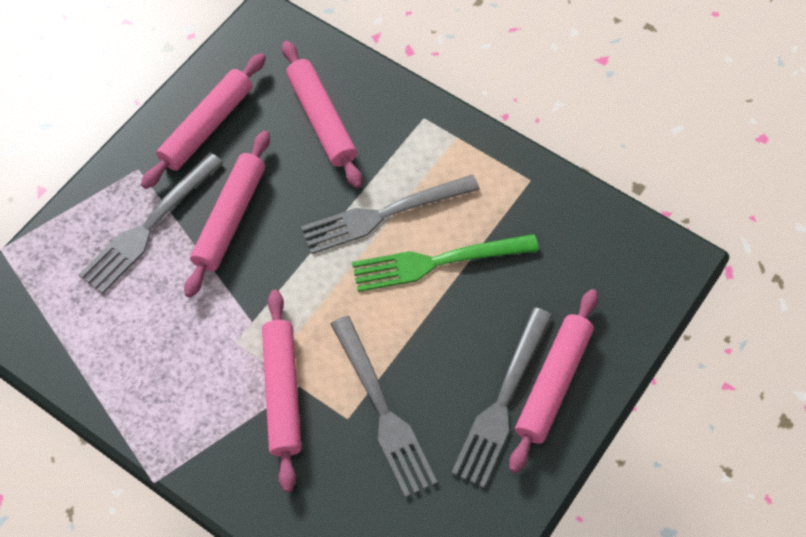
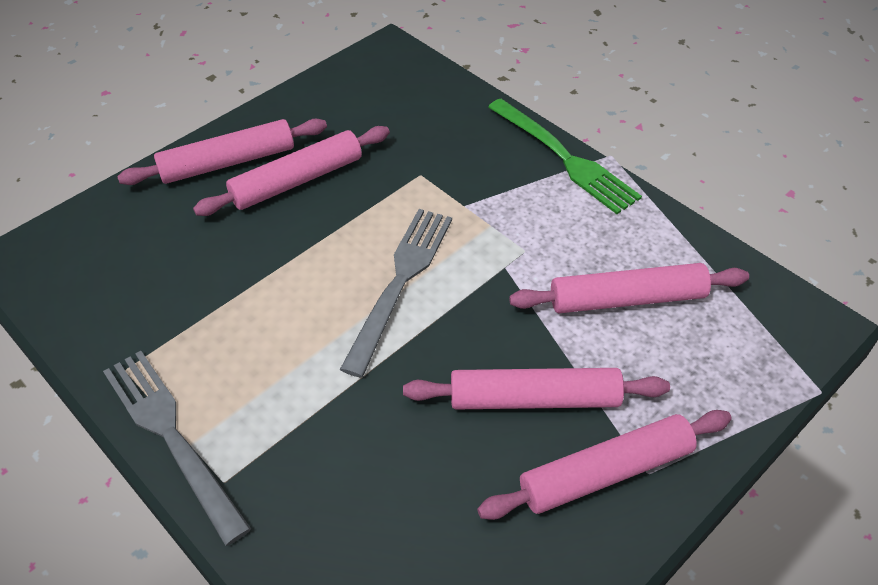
grey fork: [79,153,223,294] [301,175,480,254] [331,316,437,497] [451,307,552,488] = 4 -> [103,351,251,546] [340,209,452,377] = 2

